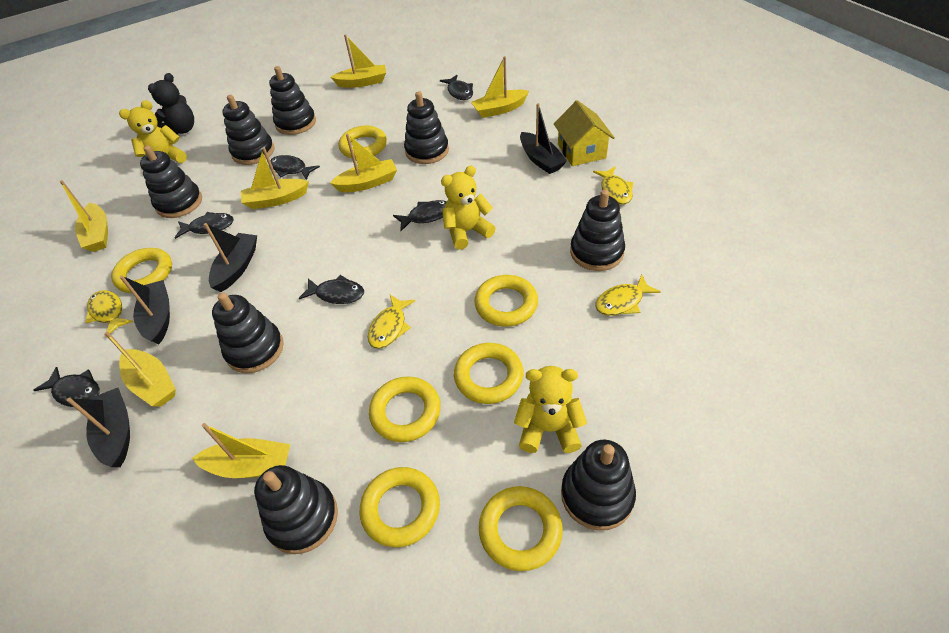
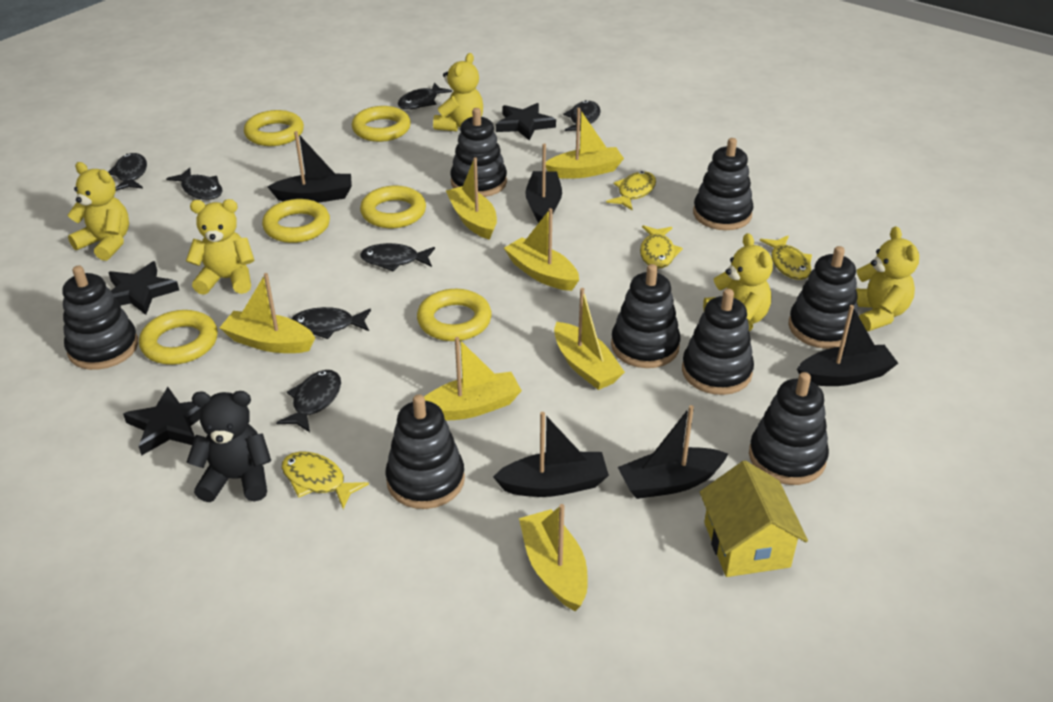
black boat: [67,388,130,467] [120,275,170,344] [204,223,257,292] [520,103,567,174] = 4 -> [267,131,352,203] [493,412,609,497] [525,144,562,223] [618,405,728,499] [797,305,898,386] = 5
black fish: [33,367,100,407] [175,212,234,239] [270,155,320,180] [298,275,364,304] [393,200,447,231] [440,75,473,100] = 6 -> [108,153,147,191] [166,167,223,200] [276,370,341,432] [292,307,371,339] [360,243,435,272] [398,82,452,109] [563,100,601,131] = 7
black star: none = 0 -> [108,261,179,315] [123,387,201,456] [496,103,556,141] = 3
yellow ring: [111,248,172,293] [338,126,387,159] [360,467,440,548] [369,376,441,442] [454,343,524,404] [474,275,538,327] [479,486,563,571] = 7 -> [139,310,218,365] [244,110,304,146] [262,199,330,243] [352,106,411,142] [360,186,426,228] [417,289,492,341] = 6
yellow teddy bear: [119,100,187,163] [441,166,496,250] [514,366,587,453] = 3 -> [67,162,129,261] [186,199,254,295] [433,53,483,131] [703,233,773,331] [856,226,919,332] = 5

